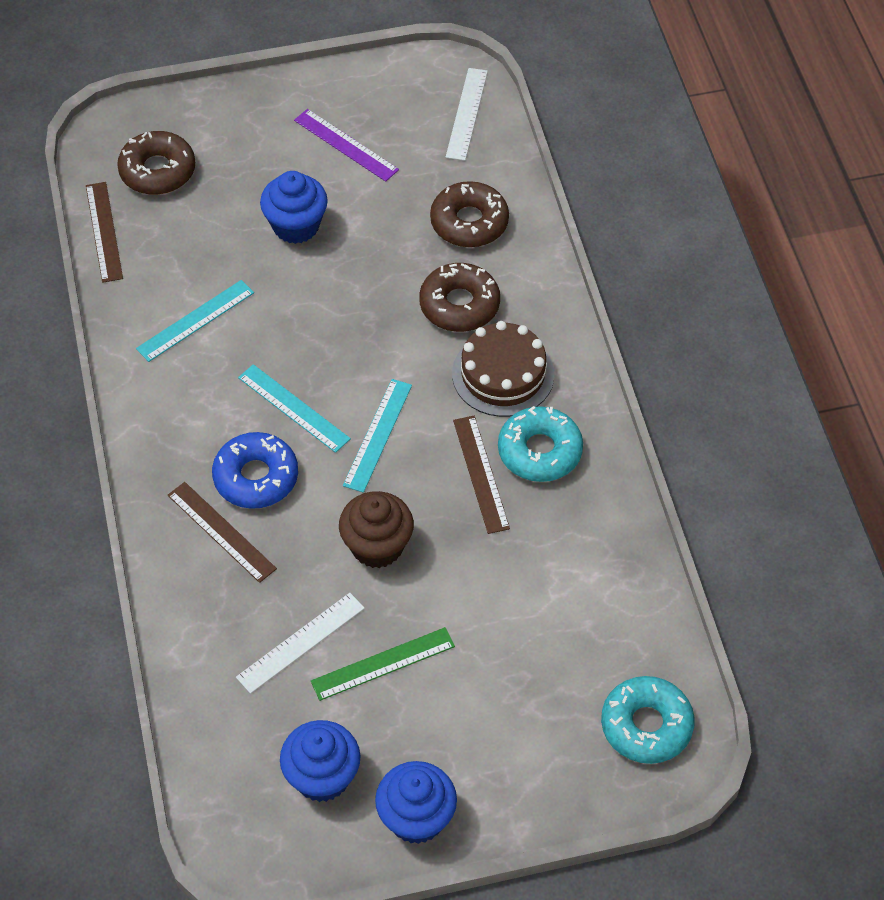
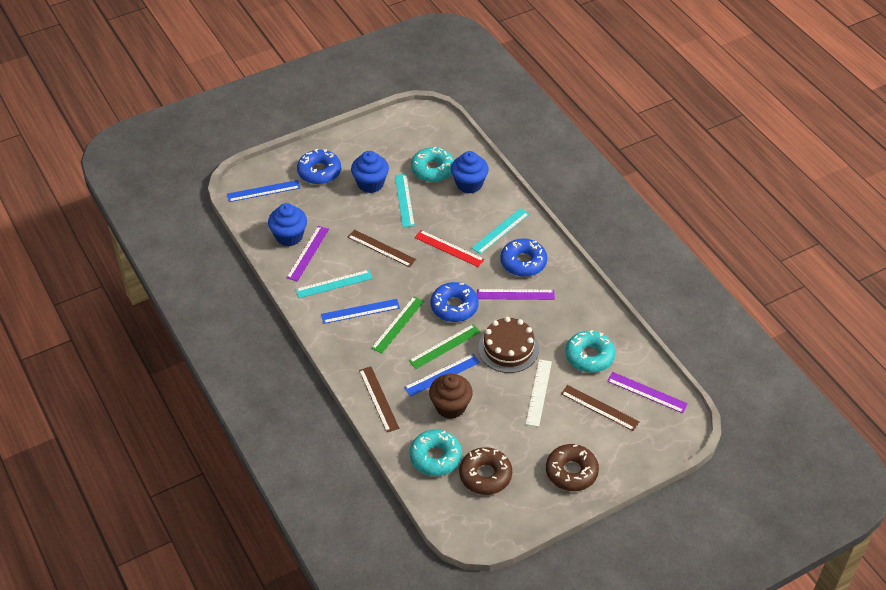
blue donut: [212,432,298,509] = 1 -> [297,149,341,184] [431,282,479,322] [500,238,547,277] = 3
blue ruler: none = 0 -> [227,180,300,202] [321,299,400,324] [404,354,480,396] = 3
brown donut: [117,131,195,195] [419,263,500,332] [430,181,509,247] = 3 -> [459,447,512,495] [546,444,599,491] = 2
green ruler: [311,627,455,701] = 1 -> [371,296,424,354] [409,324,481,369] = 2
purple ruler: [294,109,399,182] = 1 -> [286,226,329,282] [477,289,555,300] [607,372,688,413] = 3
red ruler: none = 0 -> [414,230,485,267] = 1
turquoise donut: [498,406,583,482] [601,676,695,764] = 2 -> [409,430,462,476] [411,146,454,182] [565,330,615,373] = 3
white ruler: [236,593,365,694] [446,68,488,161] = 2 -> [526,359,552,427] = 1

